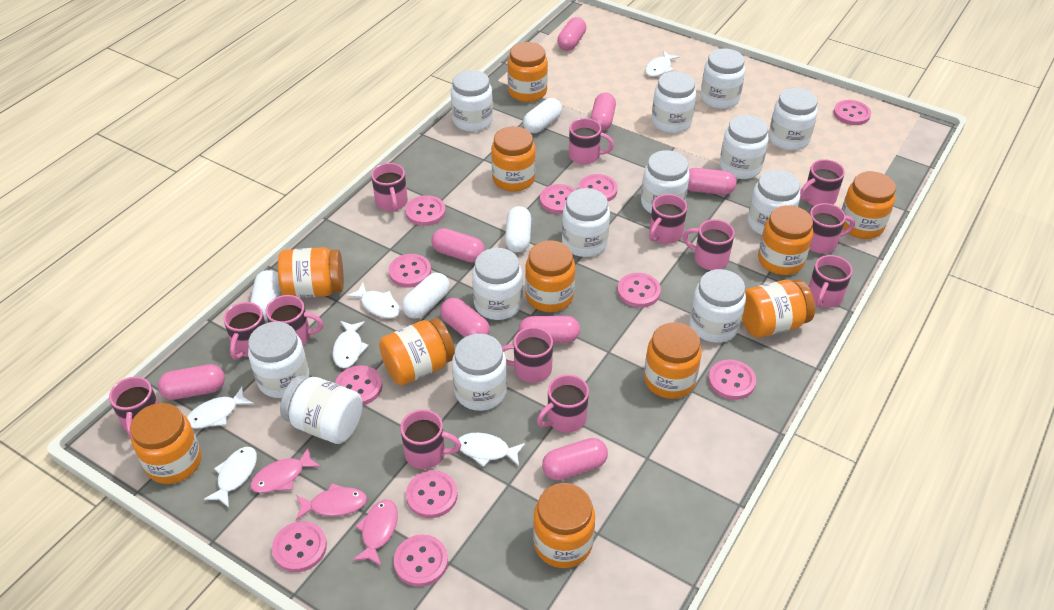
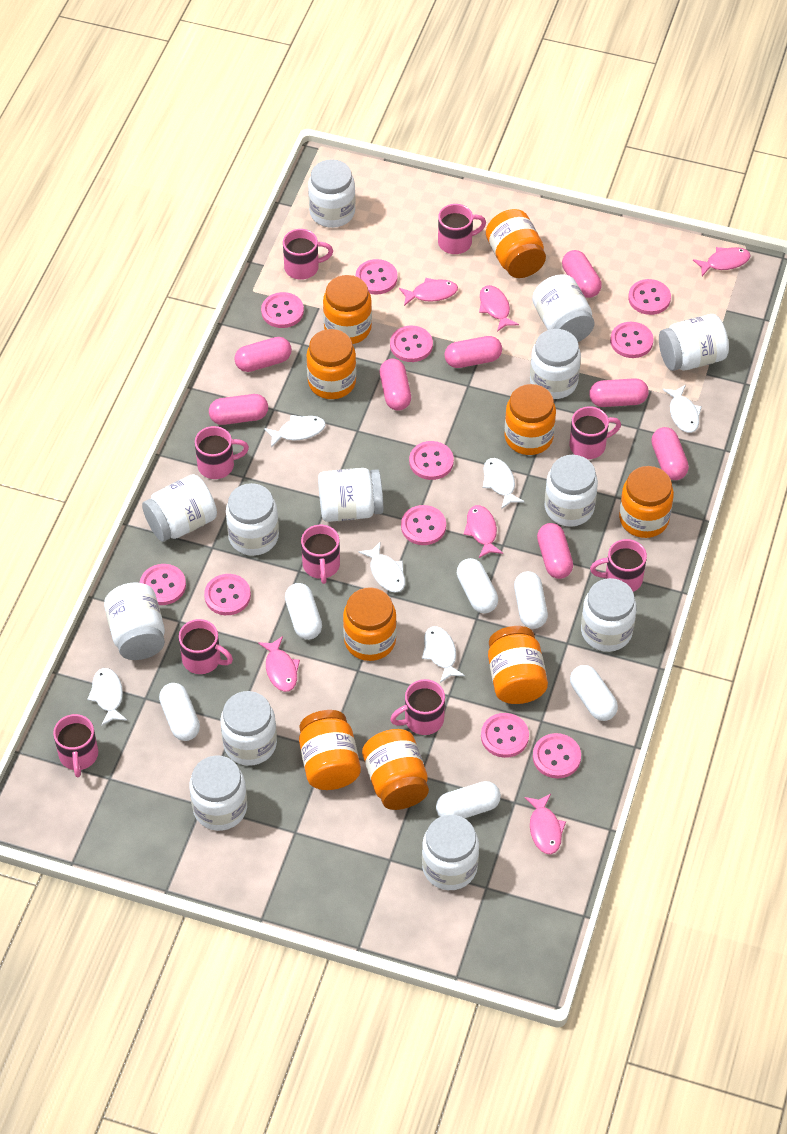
orange jar: [130,403,201,484] [278,247,344,298] [379,318,455,386] [491,126,536,192] [507,42,548,102] [525,240,575,312] [533,483,595,568] [644,322,702,399] [742,280,815,338] [758,205,813,275] [842,171,896,239] = 11 -> [299,710,361,790] [307,329,356,399] [323,275,372,344] [343,587,397,661] [362,729,429,810] [486,209,546,278] [488,626,548,704] [505,384,556,455] [619,466,674,538] = 9
pink fish: [250,447,321,493] [296,483,367,520] [353,499,398,566] = 3 -> [258,636,300,692] [399,278,458,306] [463,505,503,558] [479,285,519,332] [525,794,566,854] [693,247,751,276] = 6
pink mug: [109,377,159,439] [223,302,266,360] [266,295,324,345] [371,163,408,212] [400,409,461,469] [502,327,553,383] [537,374,589,433] [569,118,614,165] [649,194,687,244] [683,219,735,270] [800,159,845,206] [809,255,852,308] [810,203,855,253] = 13 -> [53,714,98,777] [179,619,233,674] [195,426,249,479] [283,229,333,280] [301,525,340,584] [390,679,445,735] [438,204,486,254] [569,406,621,459] [590,539,647,592] = 9
white capsule: [250,270,280,321] [402,273,450,319] [505,206,531,252] [523,98,562,133] = 4 -> [159,683,200,741] [285,583,322,640] [436,781,501,818] [457,558,498,613] [514,571,548,629] [570,665,618,721] = 6

